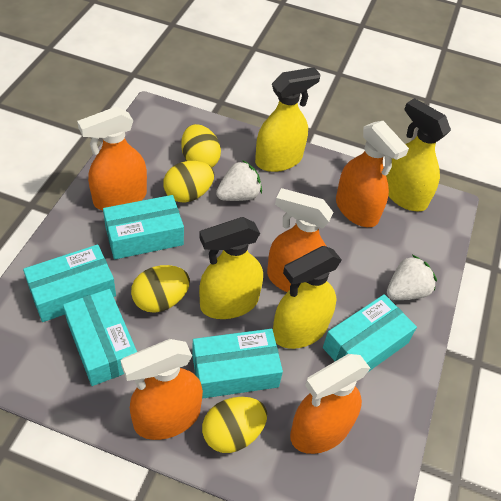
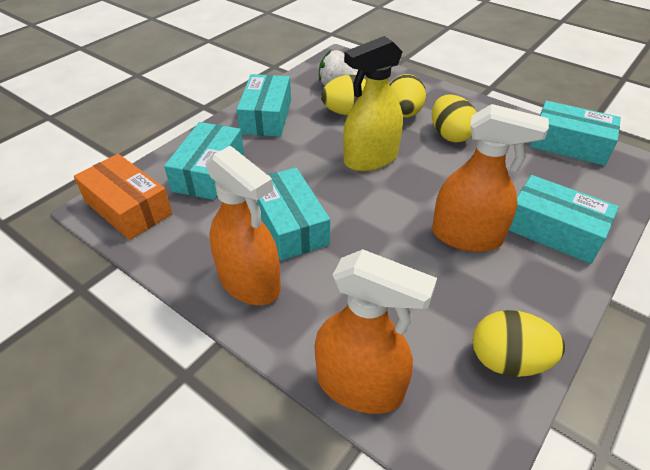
orange box: none = 0 -> [74,154,172,240] = 1
orange spray bottle: [77,106,147,210] [121,339,203,440] [267,188,333,292] [290,354,371,454] [336,121,409,227] = 5 -> [206,145,281,305] [315,249,437,414] [432,104,549,252] = 3
white strawberry: [216,160,262,201] [387,255,437,300] = 2 -> [319,50,358,86] = 1
yellow spray bottle: [199,217,263,319] [255,67,321,172] [273,246,342,349] [386,98,451,211] = 4 -> [343,36,403,171] = 1

